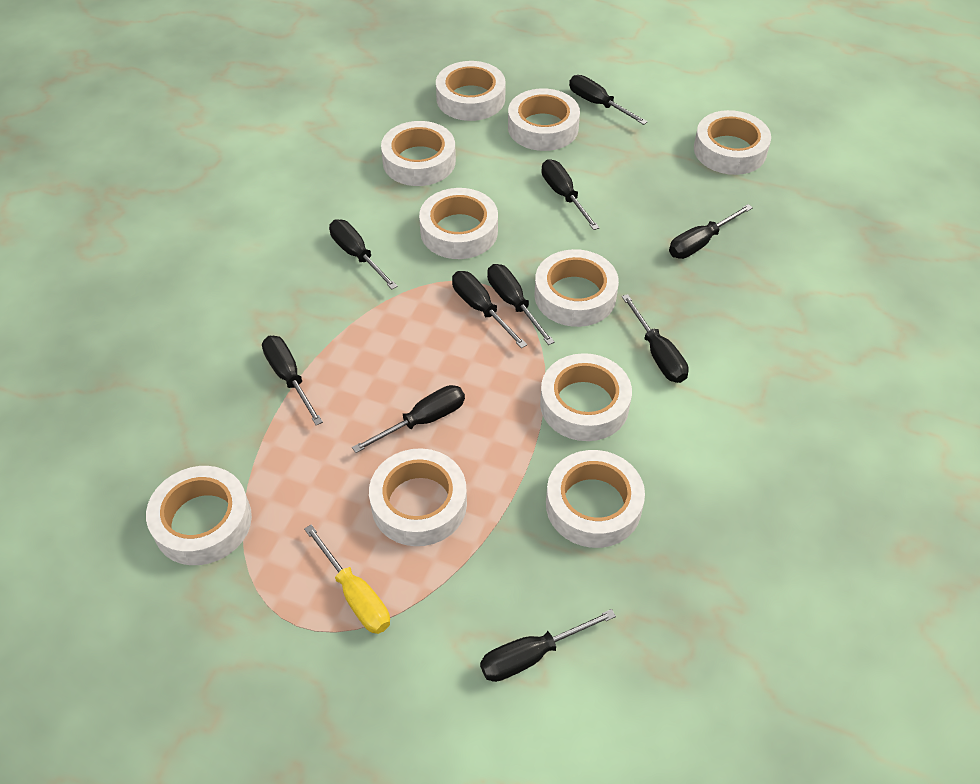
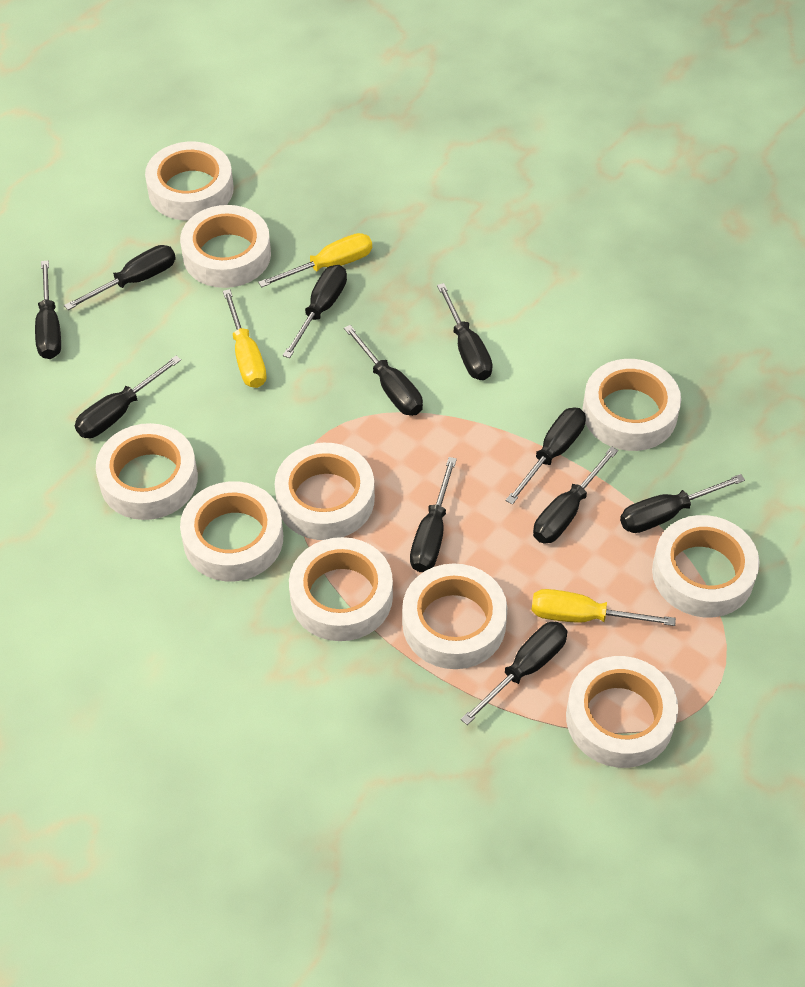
black screwdriver: [262,336,323,425] [329,219,398,289] [352,385,465,453] [452,271,527,348] [480,609,616,682] [487,264,555,345] [541,159,599,230] [569,75,648,125] [622,294,689,383] [669,204,753,259] = 10 -> [35,260,61,359] [64,245,176,310] [75,356,181,438] [283,265,347,358] [344,325,423,416] [410,457,457,572] [437,283,493,380] [461,622,567,725] [505,408,586,505] [533,446,618,544] [620,474,745,533] = 11
yellow screwdriver: [304,525,390,634] = 1 -> [223,289,267,388] [258,233,372,287] [531,589,676,626] = 3

